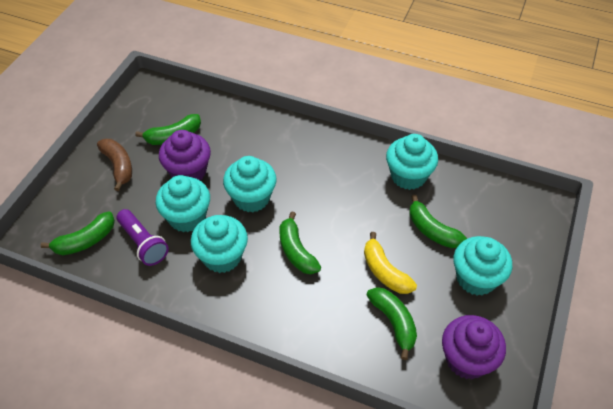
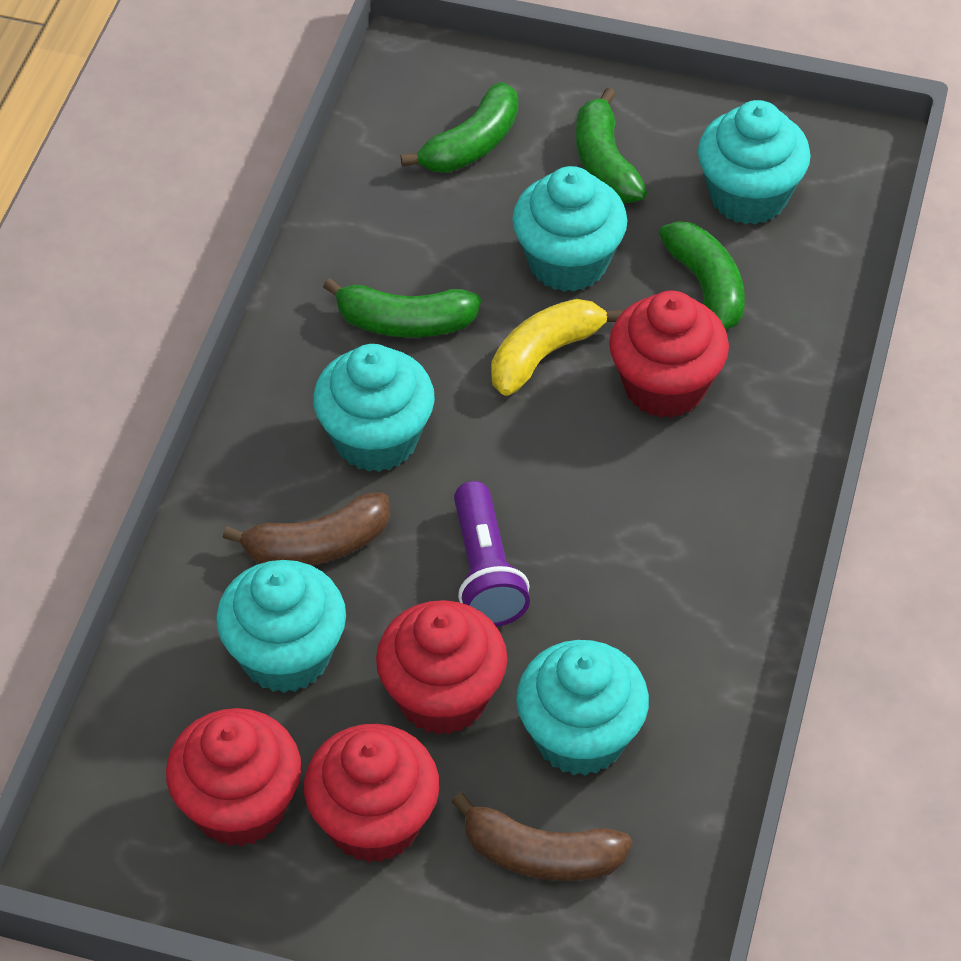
brown banana: [97,139,132,191] = 1 -> [223,492,390,566] [452,792,632,881] = 2
green banana: [41,212,115,255] [135,114,201,145] [279,211,321,274] [366,287,417,360] [409,195,467,248] = 5 -> [323,278,481,337] [401,82,518,173] [576,88,647,203] [659,221,745,330] = 4
purple cupcake: [159,130,211,180] [442,315,506,379] = 2 -> none = 0
red cupcake: none = 0 -> [166,708,301,847] [304,724,440,863] [376,600,508,735] [609,290,729,418] = 4

